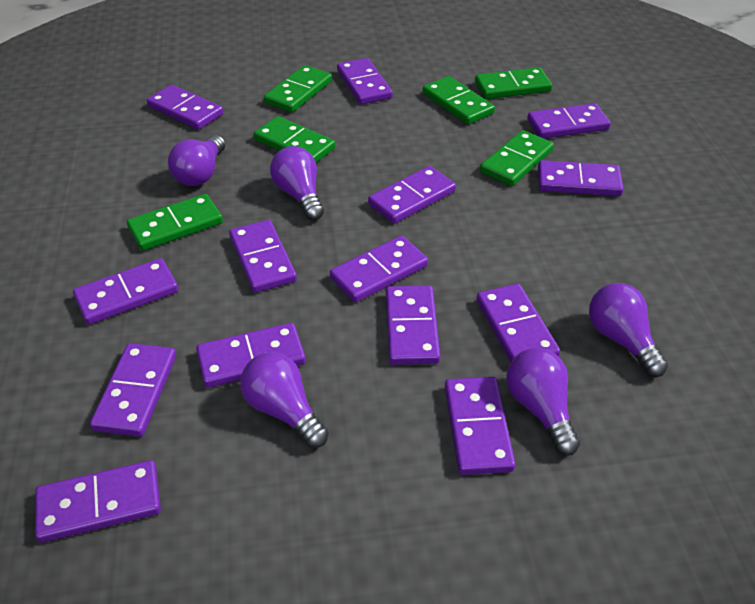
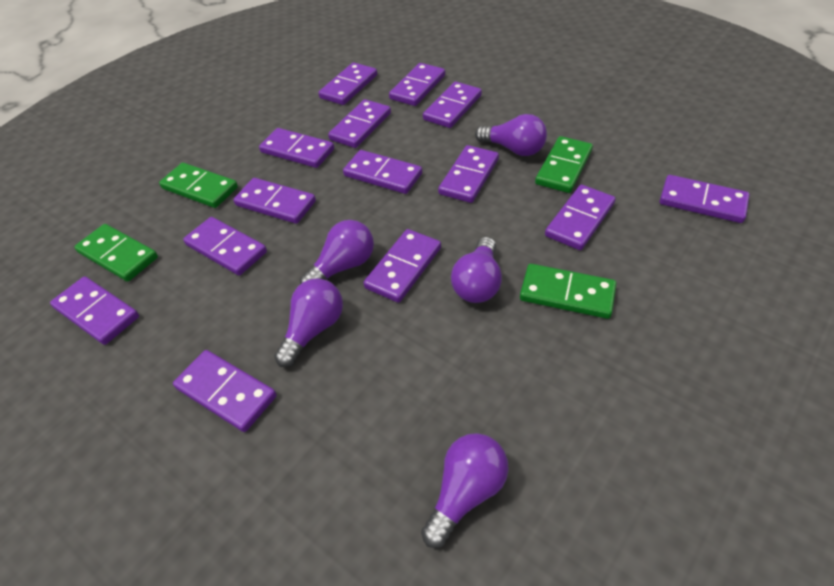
green domino: [127,194,223,251] [254,116,335,163] [264,65,332,112] [422,76,495,124] [475,67,552,99] [480,130,554,186] = 6 -> [74,224,158,282] [159,163,238,208] [520,264,616,319] [535,136,593,193] = 4

